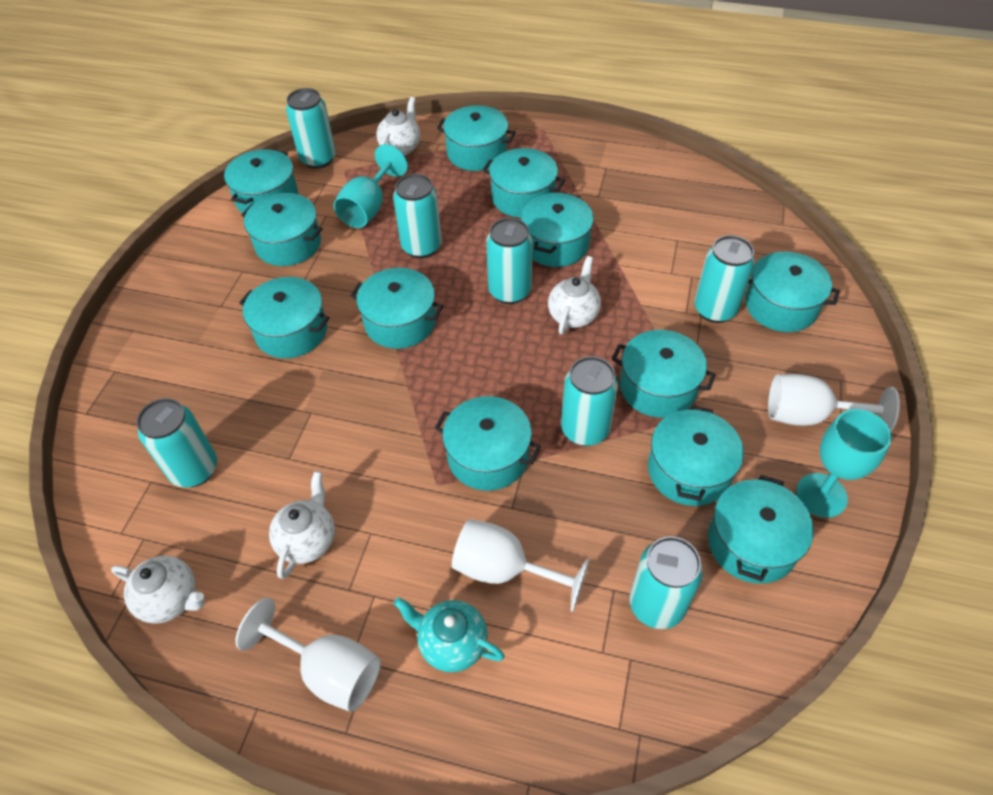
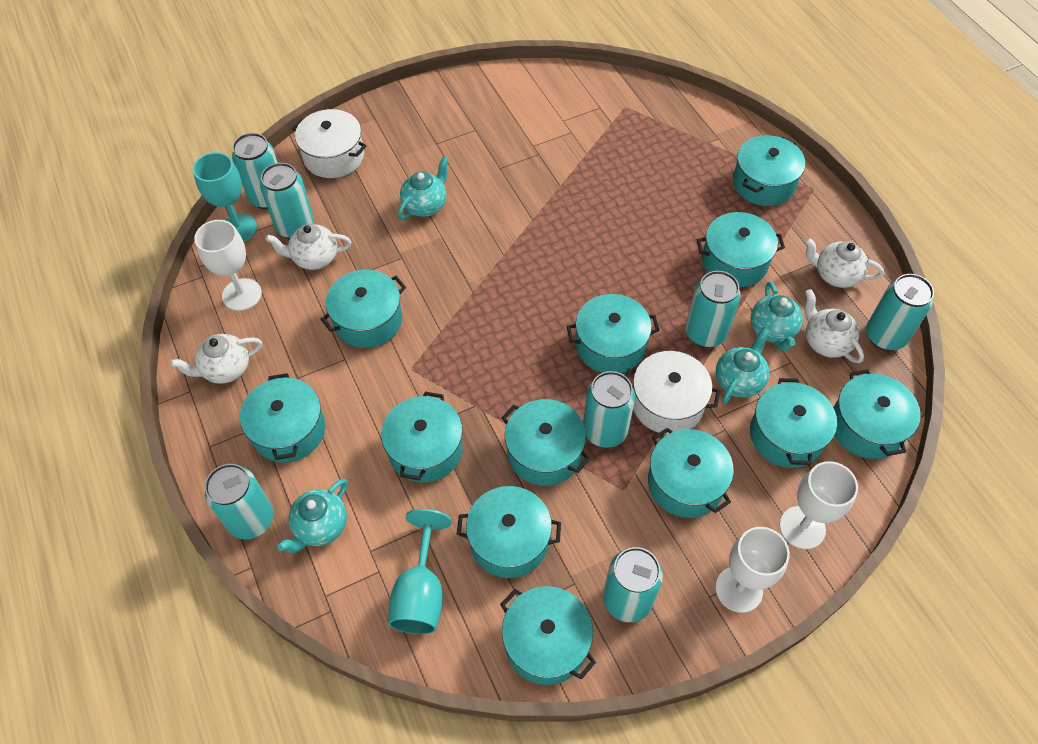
turquoise teapot: [394,597,505,672] = 1 -> [277,478,348,553] [398,156,449,220] [716,327,769,404] [751,282,803,351] = 4
white pot: none = 0 -> [292,109,366,178] [626,351,720,434] = 2

